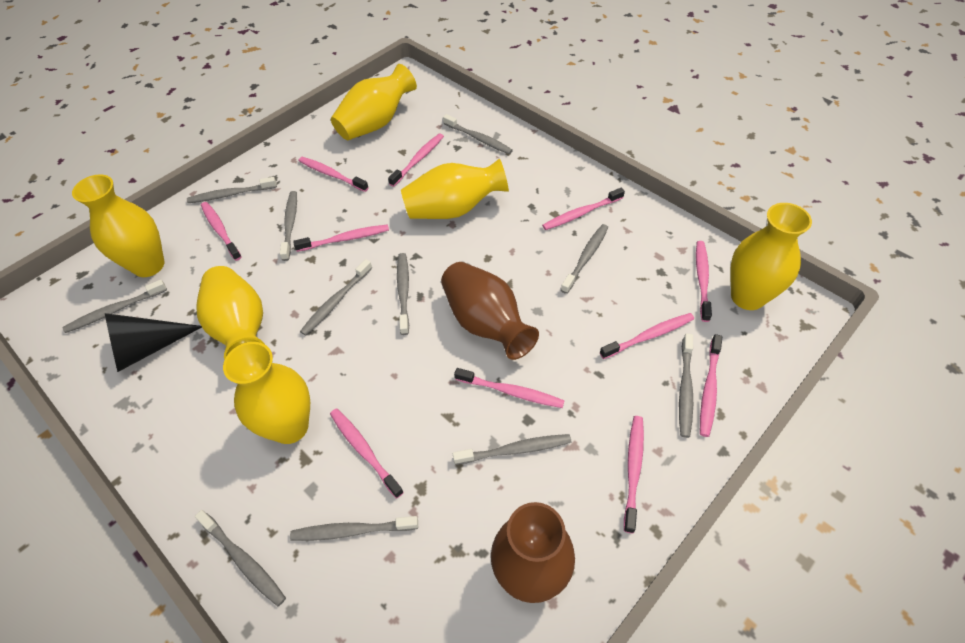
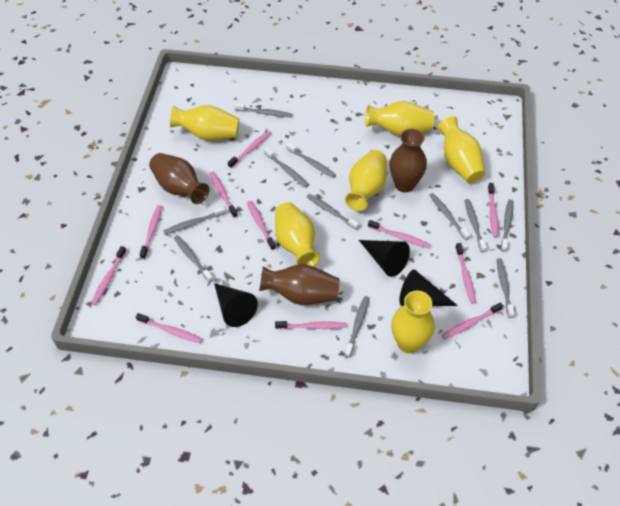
black cone: [105,313,202,372] = 1 -> [214,283,258,327] [359,240,410,277] [399,269,458,306] = 3
brown vase: [441,262,539,360] [491,502,575,603] = 2 -> [149,153,209,204] [259,264,340,305] [390,129,427,193] = 3

